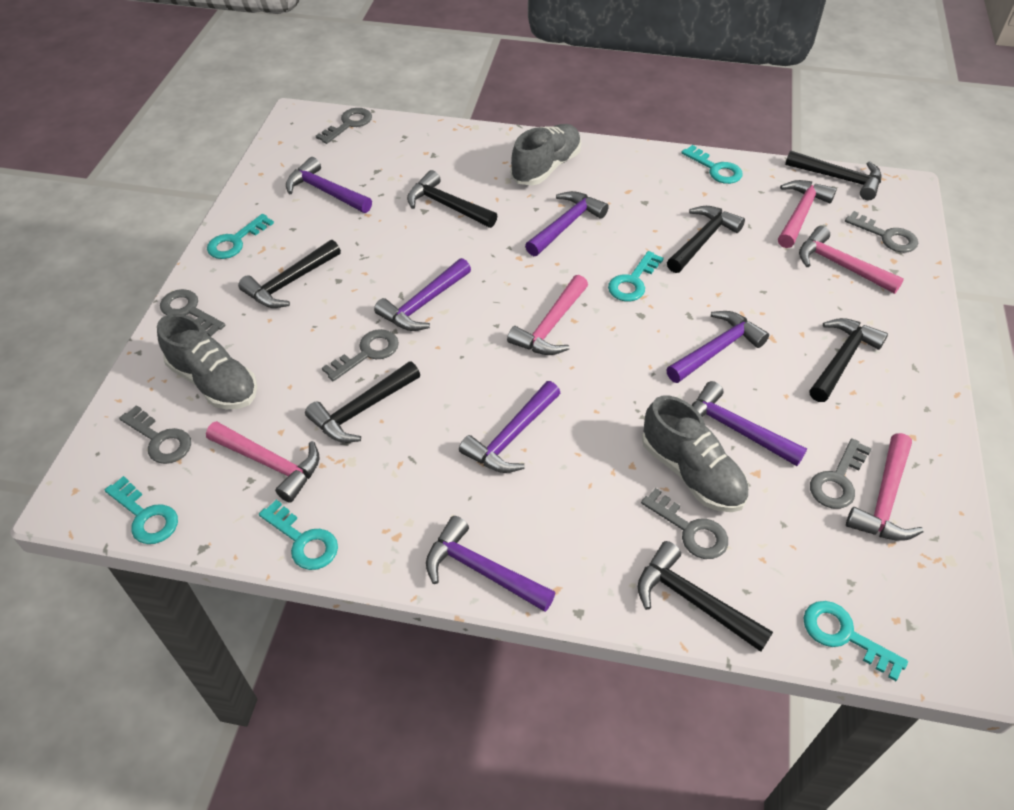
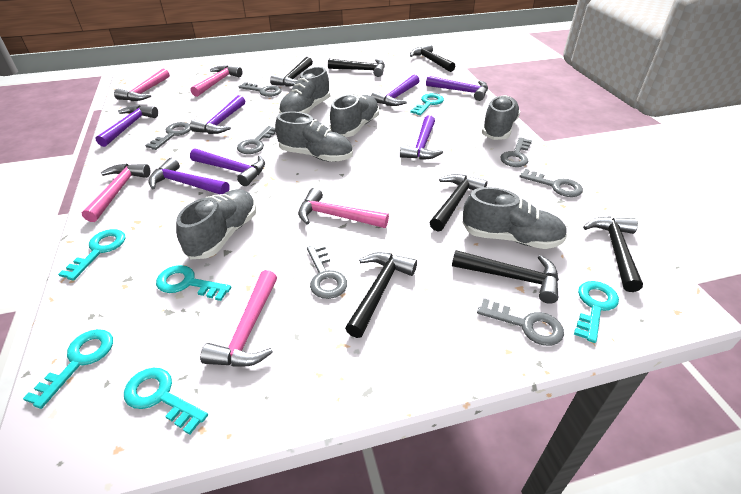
grey shoe: [157,314,257,409] [511,124,581,185] [642,395,749,512] = 3 -> [176,189,256,260] [275,111,353,162] [279,67,330,114] [330,94,379,137] [463,187,567,249] [482,95,520,140] = 6

